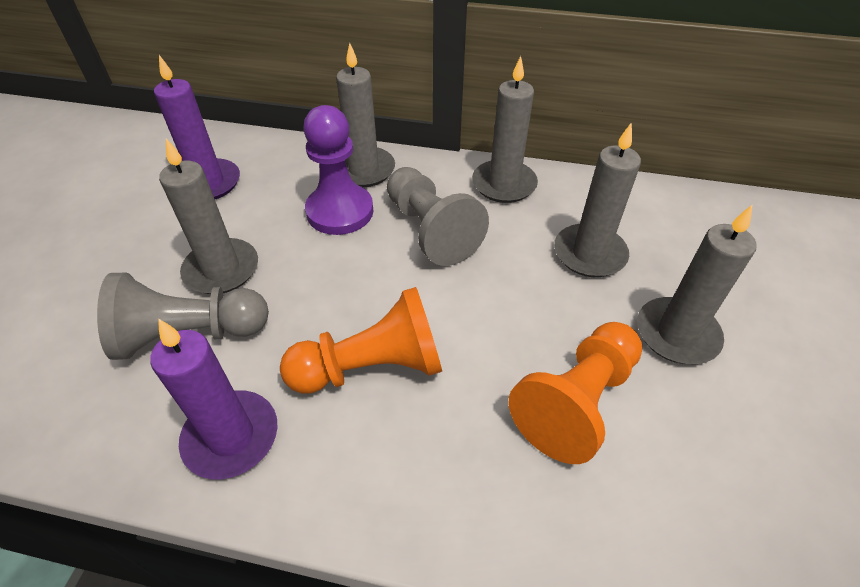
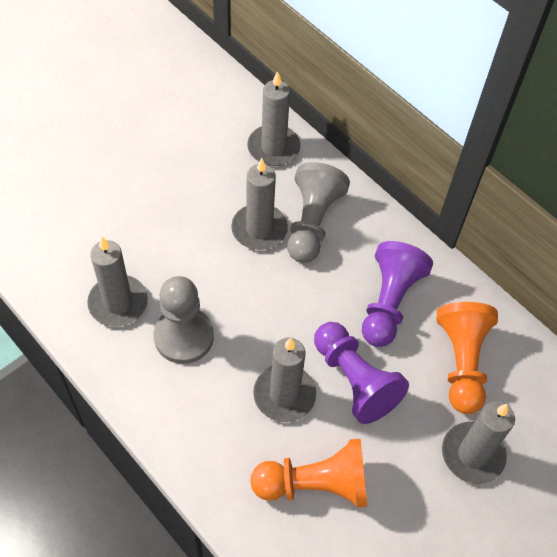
purple candle: [150,319,278,479] [154,55,240,199] = 2 -> none = 0
purple pawn: [303,105,374,235] = 1 -> [314,322,409,424] [362,241,433,347] = 2

